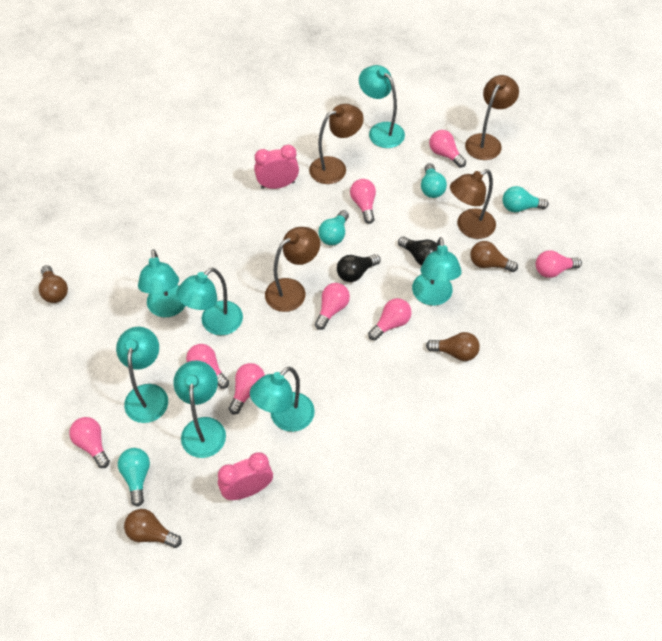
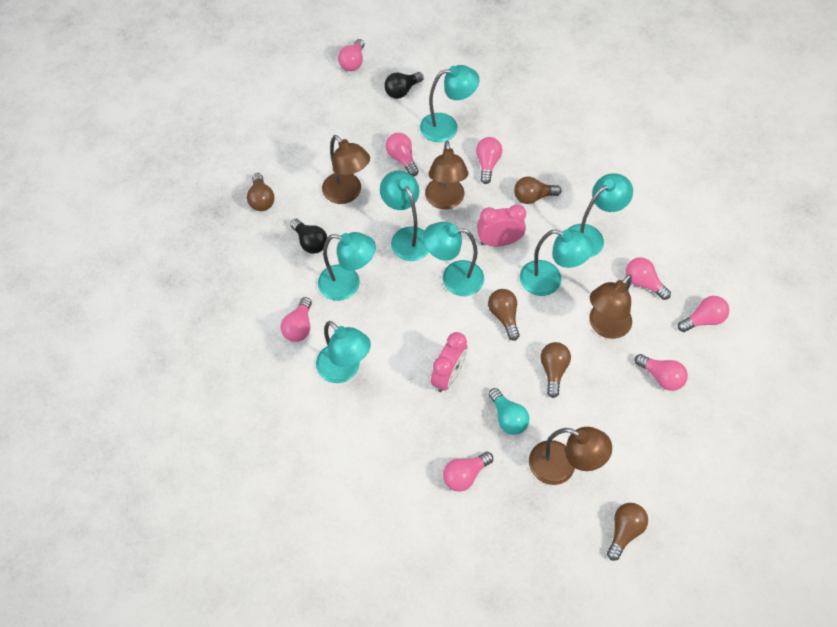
brown light bulb: [39,265,68,303] [124,509,182,548] [426,332,480,361] [470,241,518,272] = 4 -> [247,173,275,211] [488,289,520,341] [514,177,561,204] [540,342,571,398] [607,503,648,561] = 5
turquoise light bulb: [118,448,150,507] [318,210,349,245] [421,163,447,198] [503,186,548,212] = 4 -> [488,388,529,435] = 1

